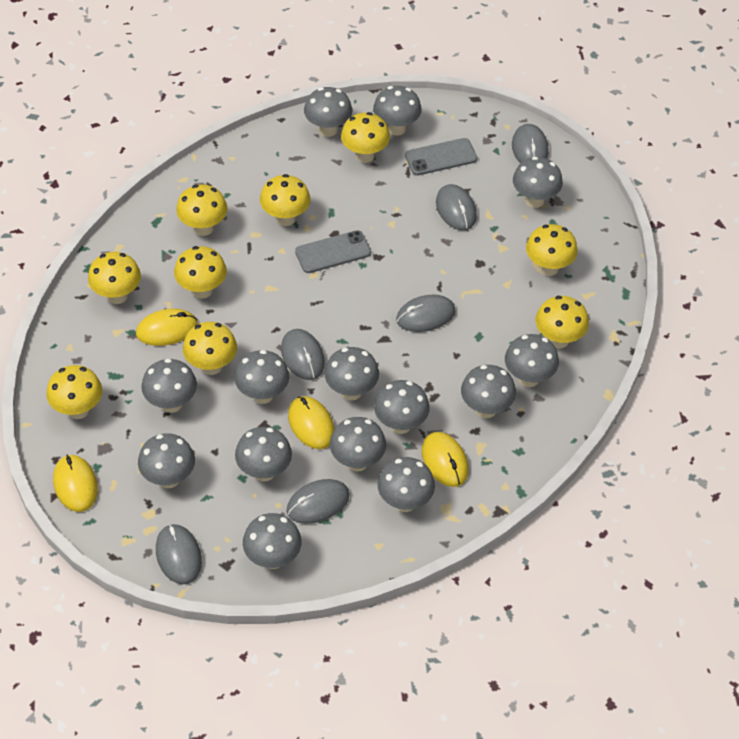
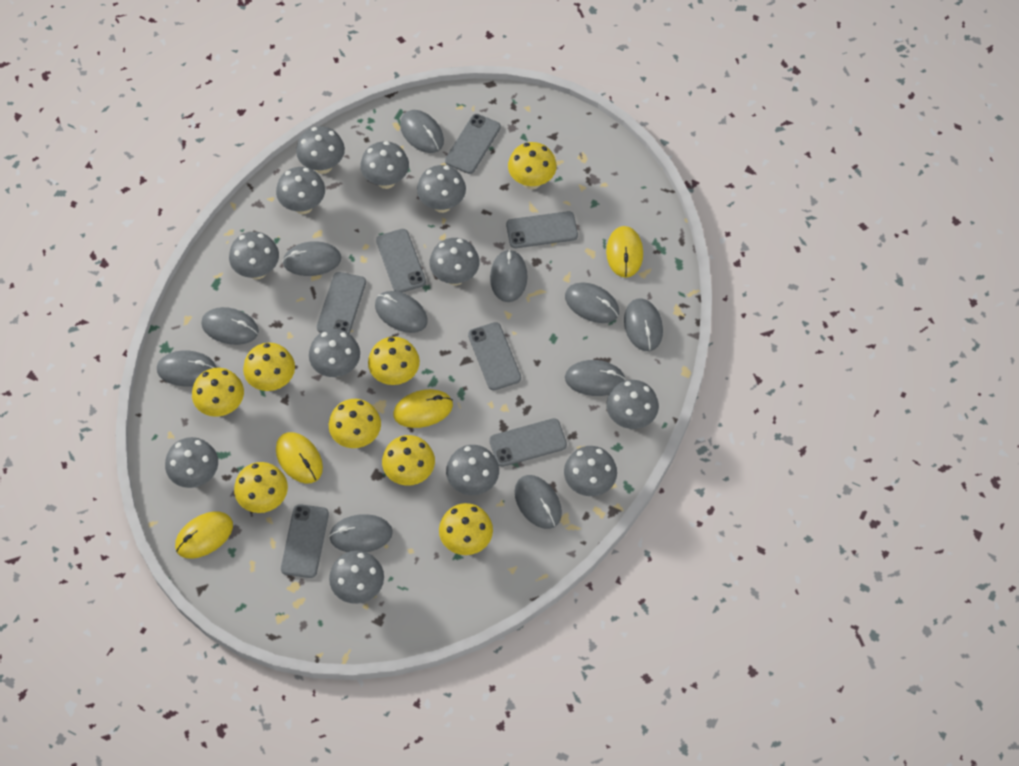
grey mouse: [156,524,202,585] [281,329,325,380] [286,479,350,524] [396,295,456,332] [436,184,477,230] [512,124,549,164] = 6 -> [157,350,217,386] [201,307,259,345] [282,241,341,276] [329,514,393,552] [375,291,428,333] [400,110,444,153] [490,249,528,302] [514,475,562,529] [565,282,619,323] [565,360,626,396] [624,298,663,351] = 11
grey mushroom: [138,433,195,488] [141,359,197,413] [234,350,289,404] [235,427,292,481] [243,513,302,569] [304,87,352,137] [324,347,379,401] [330,417,386,471] [373,86,422,136] [374,380,430,434] [378,457,435,512] [461,365,516,418] [505,334,559,387] [513,156,563,208] = 14 -> [165,437,218,488] [229,232,279,279] [276,167,325,214] [296,127,345,174] [309,329,360,377] [329,551,384,604] [360,141,409,189] [417,165,466,213] [430,238,479,285] [446,445,499,495] [564,446,617,496] [607,380,659,429] = 12
grey phone: [295,230,371,273] [405,138,477,175] = 2 -> [281,504,329,578] [317,272,366,334] [376,229,426,293] [445,114,501,174] [468,322,521,390] [489,418,567,467] [506,211,578,248] = 7
yellow mushroom: [46,365,102,419] [88,252,141,304] [174,246,227,299] [176,184,227,236] [183,322,237,375] [260,174,311,226] [341,112,390,163] [526,224,578,276] [536,296,589,348] = 9 -> [192,368,244,417] [234,462,288,513] [243,343,295,391] [329,399,381,448] [368,337,420,385] [382,435,435,486] [439,503,493,555] [508,142,557,190] = 8

